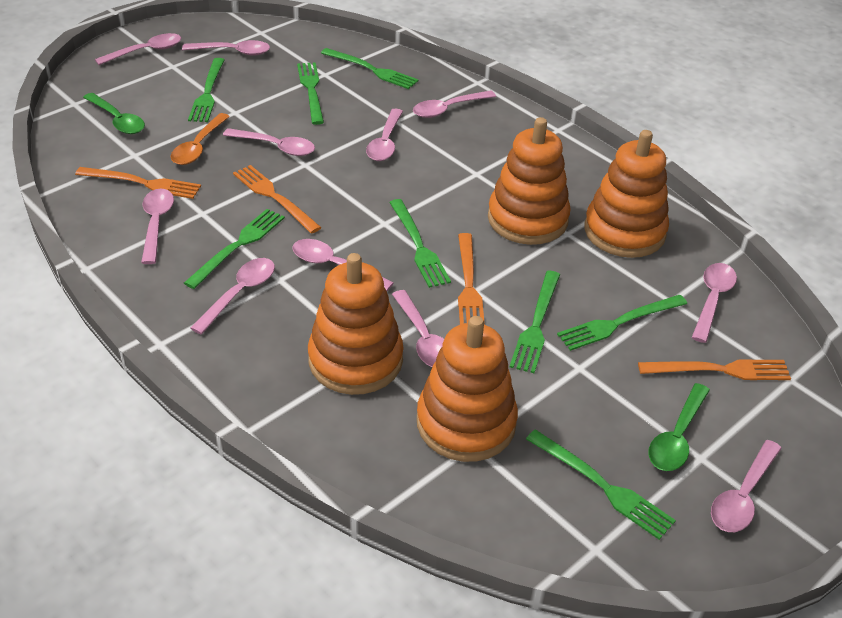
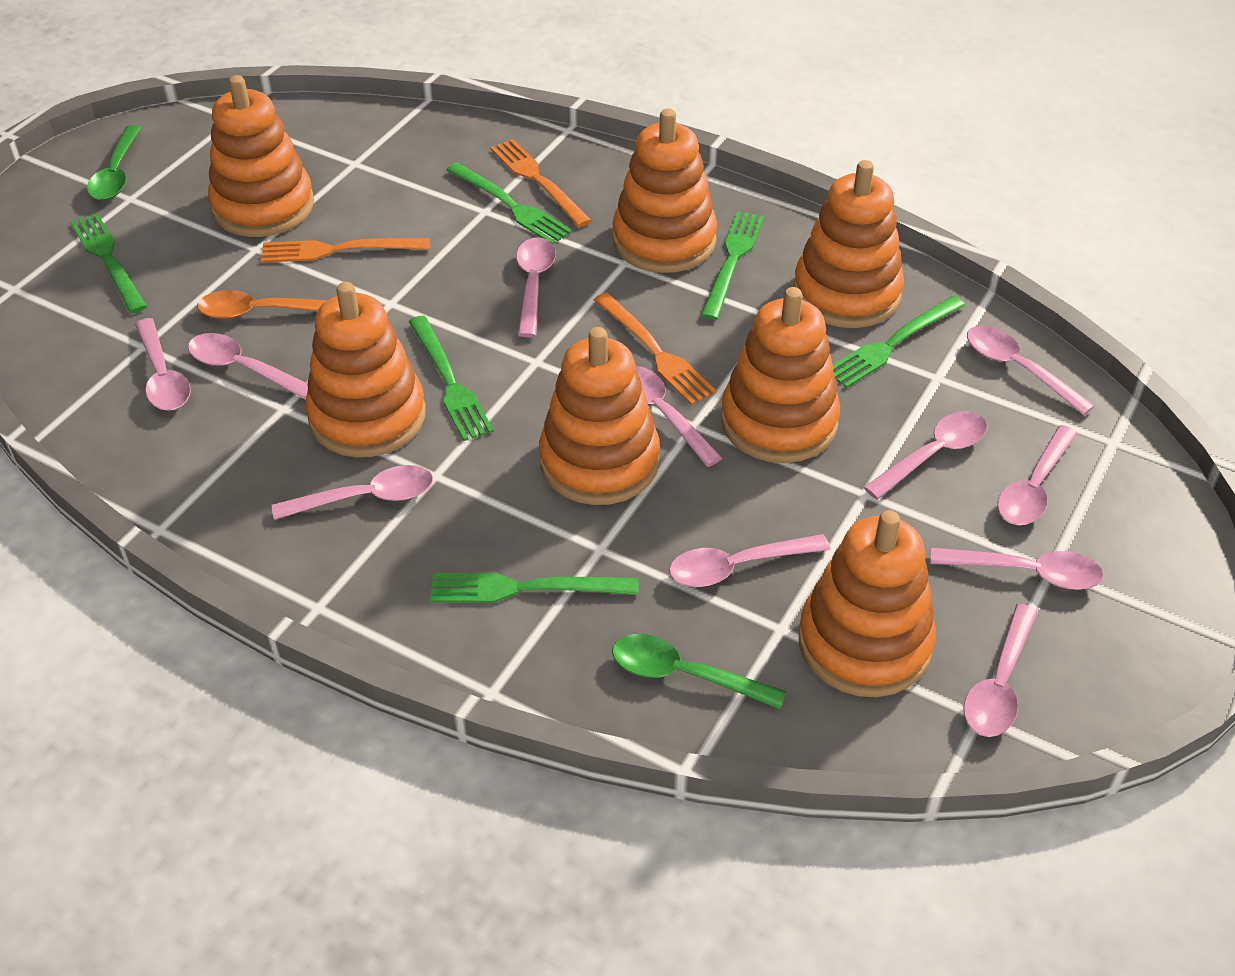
green fork: [184,209,285,289] [188,58,224,122] [297,62,324,125] [321,48,419,89] [389,199,451,288] [510,271,560,373] [526,429,676,540] [557,295,687,351] = 8 -> [70,213,147,313] [409,316,494,441] [430,573,639,603] [446,162,572,244] [701,211,764,320] [833,296,965,388] = 6
orange fork: [75,167,201,199] [233,165,322,234] [458,233,485,325] [638,359,791,380] = 4 -> [261,238,430,263] [490,139,592,227] [594,293,717,405] = 3
orange stacking toy: [308,253,404,395] [417,316,518,462] [488,117,570,245] [584,130,669,258] = 4 -> [208,75,314,237] [305,282,426,457] [539,327,660,505] [612,108,717,273] [721,287,840,463] [794,160,904,328] [799,510,936,697] = 7

